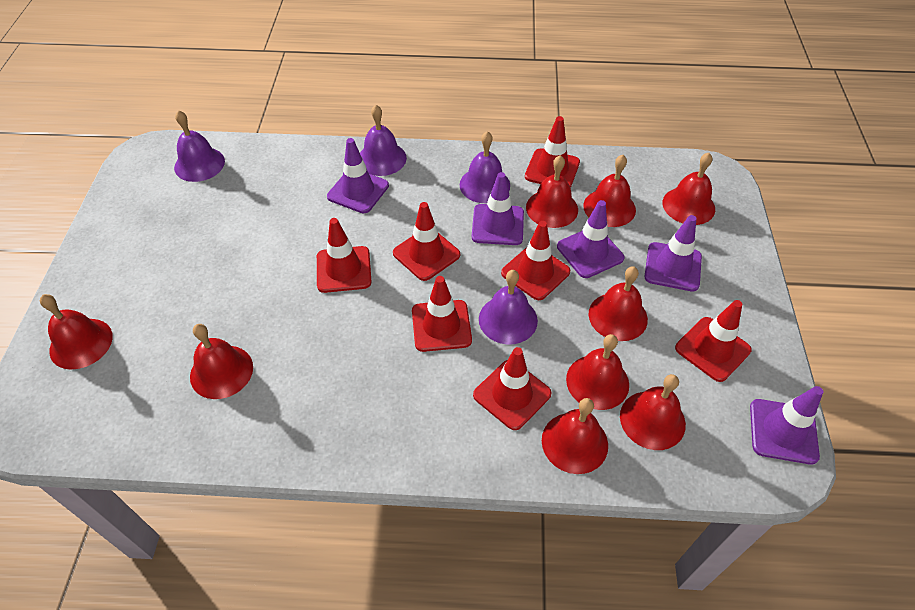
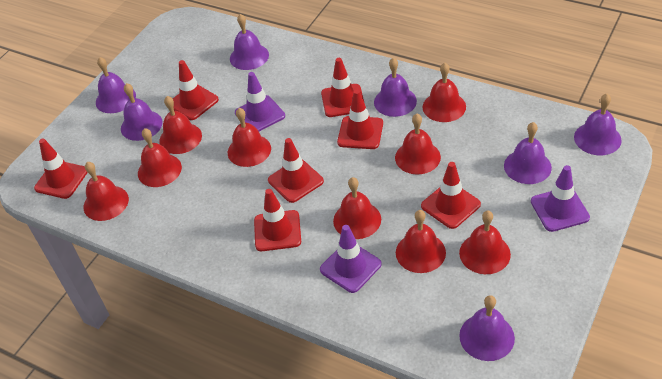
purple bell: [174,110,225,182] [360,105,407,176] [460,131,510,203] [479,270,538,345] = 4 -> [96,57,136,113] [121,83,163,141] [230,14,269,70] [374,58,417,117] [459,295,515,361] [504,122,552,184] [574,94,622,155] = 7
purple traffic cone: [327,138,389,213] [472,172,524,245] [557,200,624,278] [644,215,702,292] [750,386,823,465] = 5 -> [235,72,285,131] [320,225,382,293] [531,165,590,232] = 3

